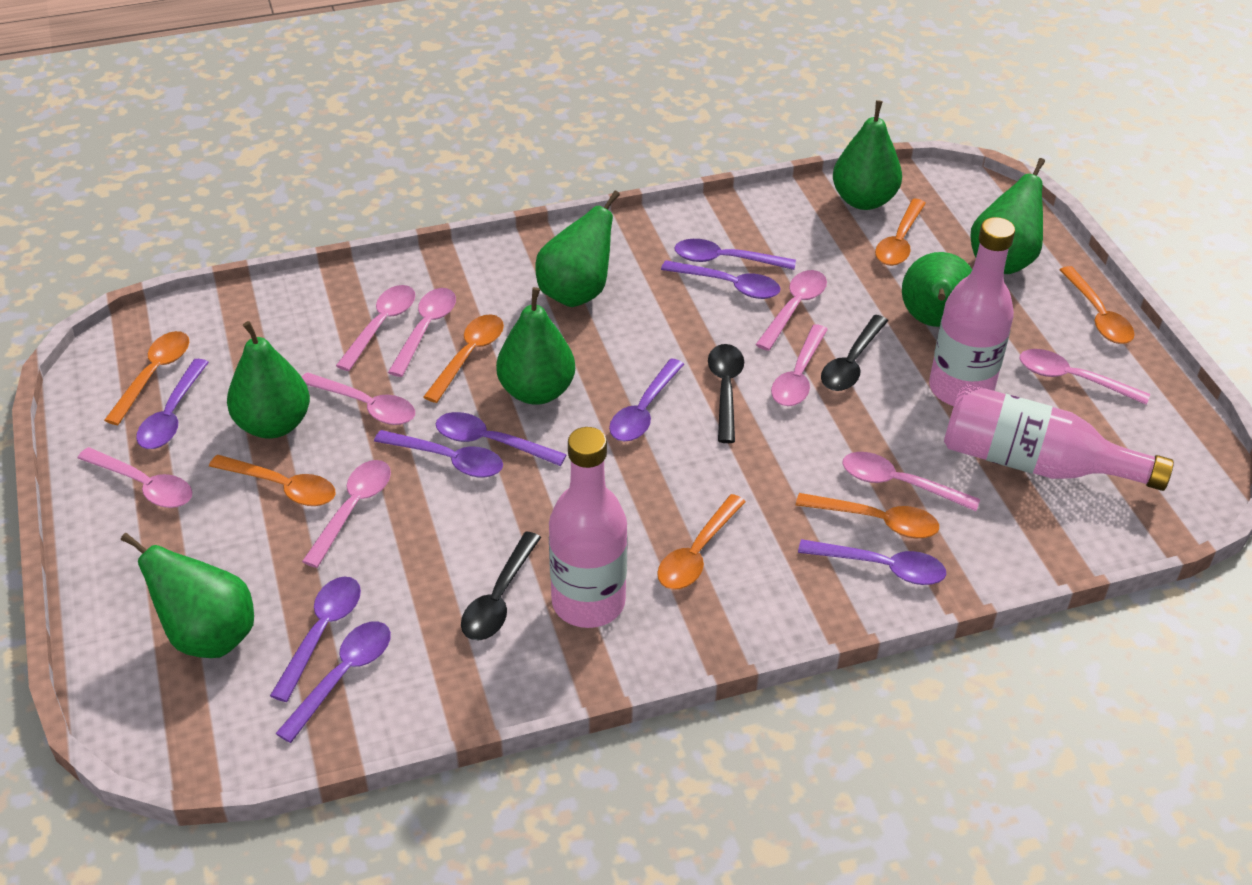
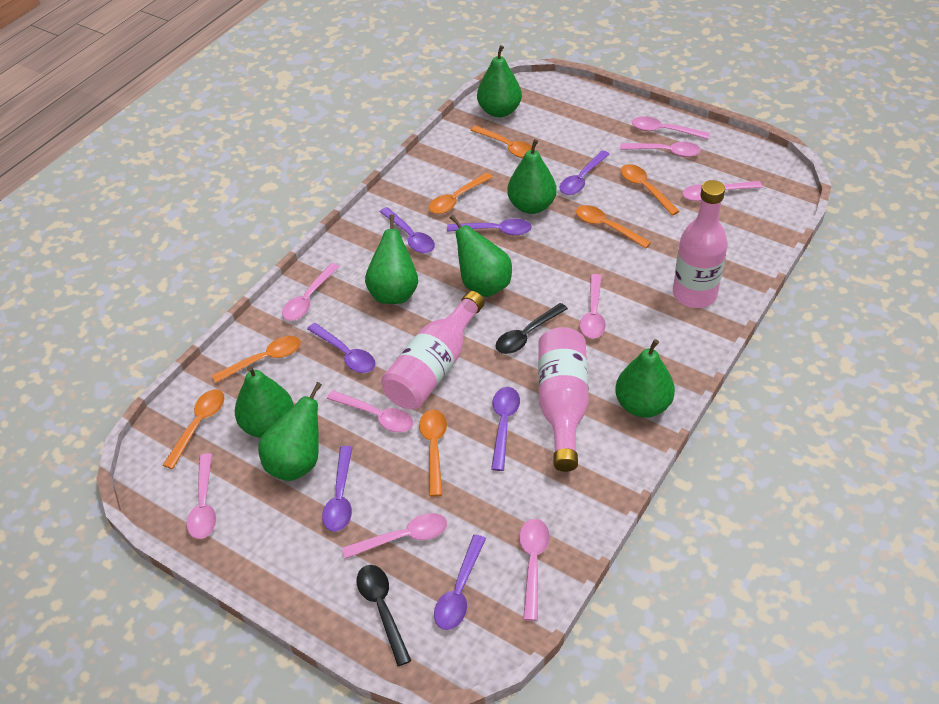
black spoon: [461,532,541,641] [708,344,744,443] [821,315,888,391] = 3 -> [357,565,411,666] [496,303,568,354] = 2
purple spoon: [136,359,209,449] [270,577,361,702] [275,621,391,743] [374,430,503,478] [436,412,567,466] [609,358,684,441] [661,260,781,299] [674,239,796,270] [798,539,946,585] = 9 -> [307,323,376,373] [322,446,353,532] [380,207,435,253] [434,534,486,630] [447,218,532,236] [491,387,520,471] [560,150,610,195] = 7

